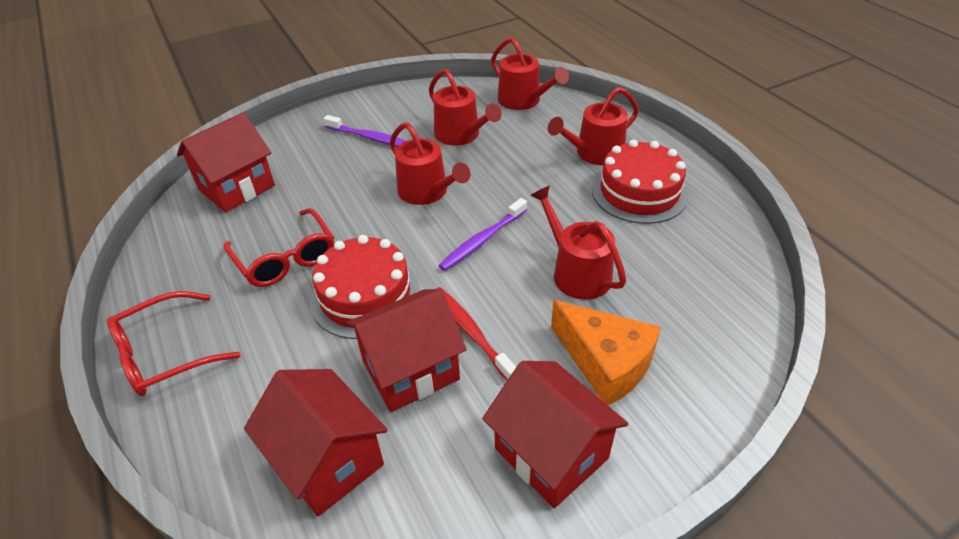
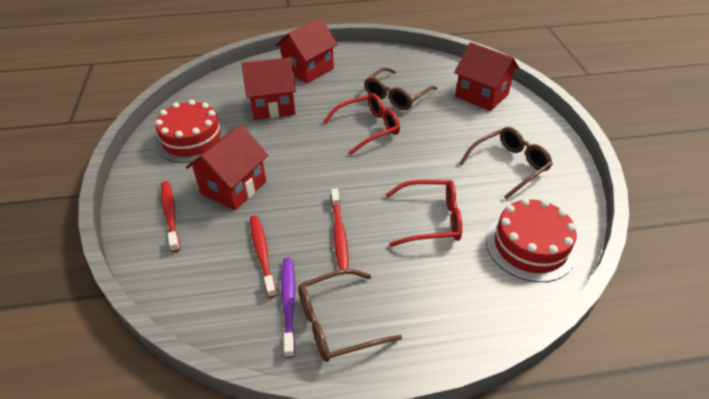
brown glasses: none = 0 -> [298,269,402,362] [364,67,437,110] [459,127,553,200] = 3
orange cheese: [551,300,661,405] = 1 -> none = 0
purple toothbrush: [324,115,406,147] [438,198,527,271] = 2 -> [281,258,295,358] = 1
red toothbrush: [436,287,516,380] = 1 -> [161,181,180,252] [250,215,277,298] [331,188,348,270] = 3
red watering can: [390,122,471,205] [429,69,502,146] [491,37,569,110] [530,185,626,300] [548,87,639,165] = 5 -> none = 0

